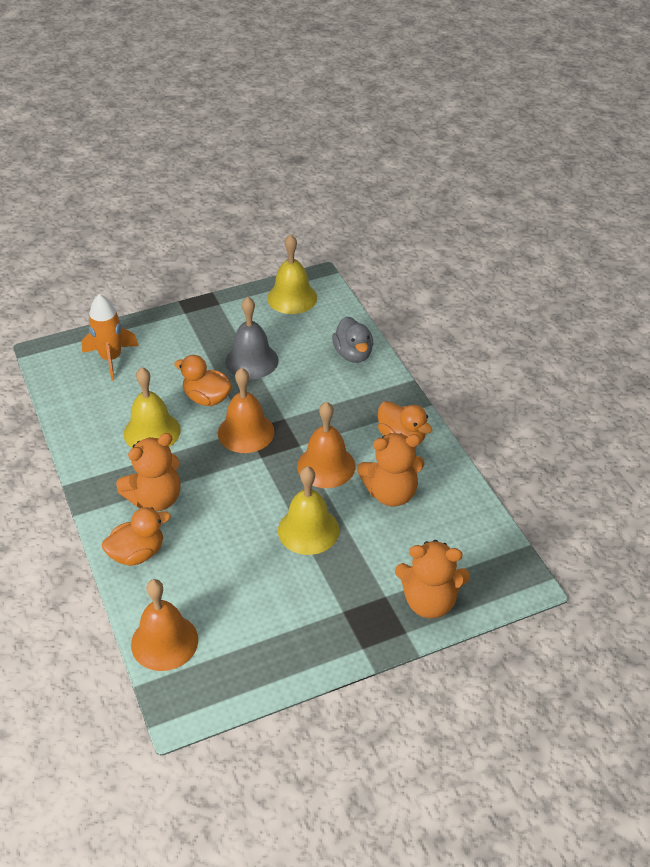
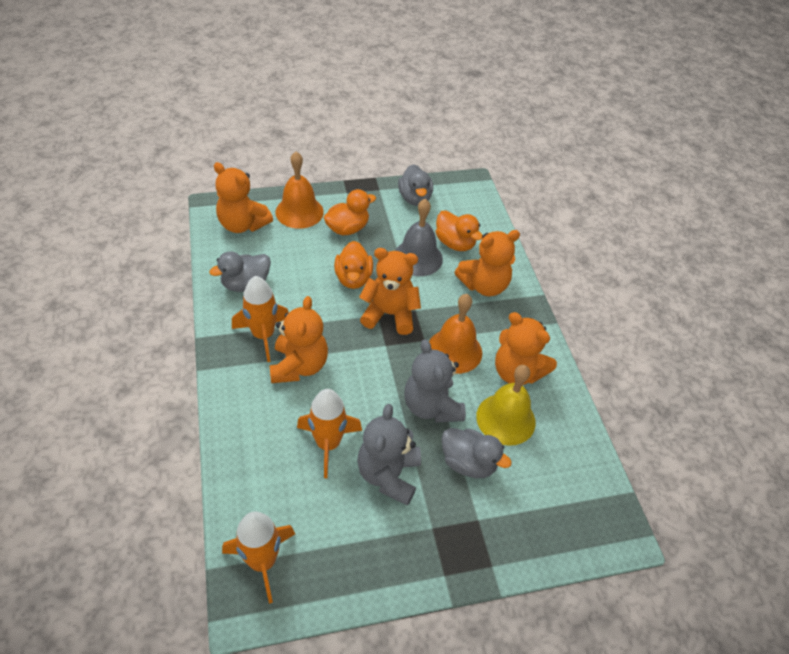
grey duck: [332,316,373,363] = 1 -> [209,252,271,292] [398,164,433,206] [441,428,512,478] = 3
grey teddy bear: none = 0 -> [357,404,421,506] [404,339,466,423] = 2
orange bell: [131,579,198,671] [218,368,275,453] [297,402,355,488] = 3 -> [276,152,324,229] [429,294,482,374] = 2
orange rocket: [82,294,139,381] = 1 -> [222,512,295,604] [232,276,289,362] [297,389,362,478] = 3
orange teddy bear: [116,433,180,511] [357,433,425,507] [395,540,470,618] = 3 -> [214,162,273,233] [270,296,328,383] [359,248,421,335] [454,230,520,296] [495,312,557,385] = 5
yellow bell: [124,367,181,448] [267,234,317,314] [278,466,339,555] = 3 -> [476,365,536,446] = 1

